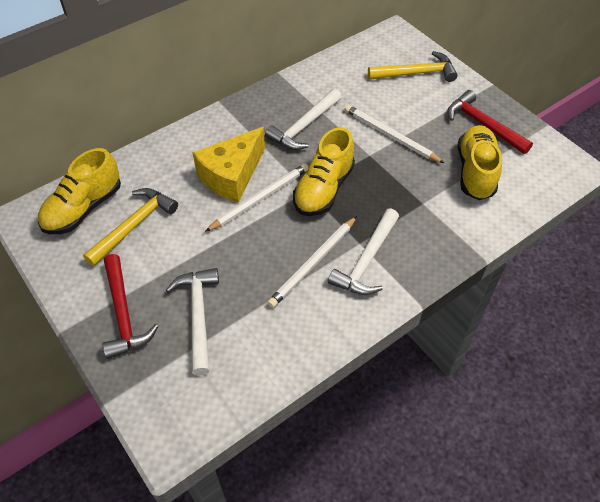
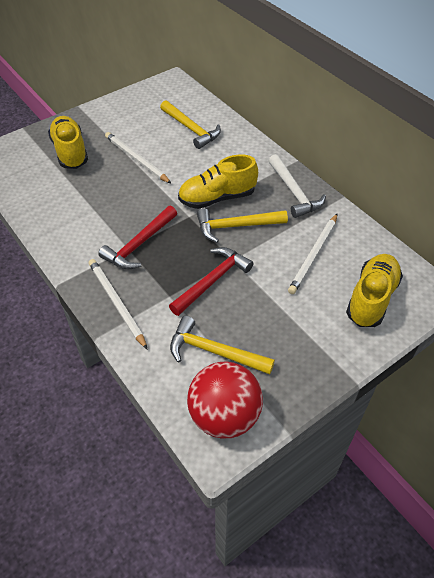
red ball: none = 0 -> [187,362,263,439] = 1
white hammer: [166,268,219,376] [265,89,342,150] [328,208,399,295] = 3 -> [268,154,326,218] = 1
yellow cheese: [192,127,265,203] = 1 -> none = 0
yellow hammer: [83,188,178,266] [368,51,458,82] = 2 -> [160,100,221,149] [170,316,275,375] [197,208,288,243] = 3

